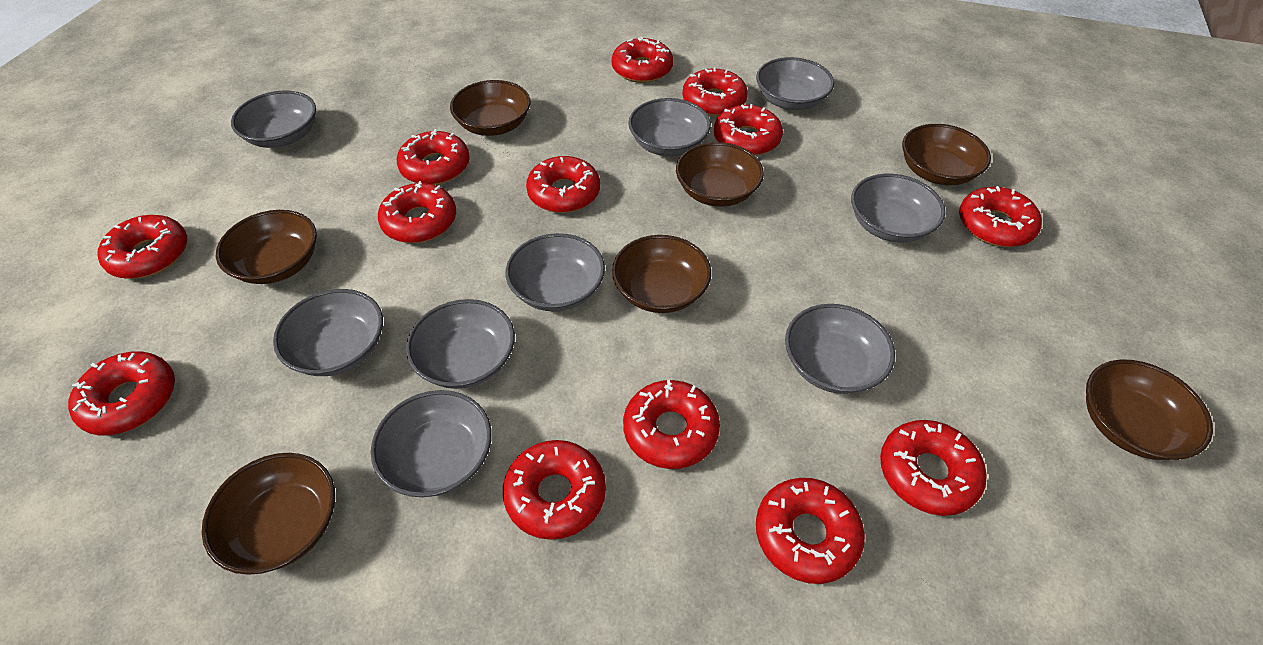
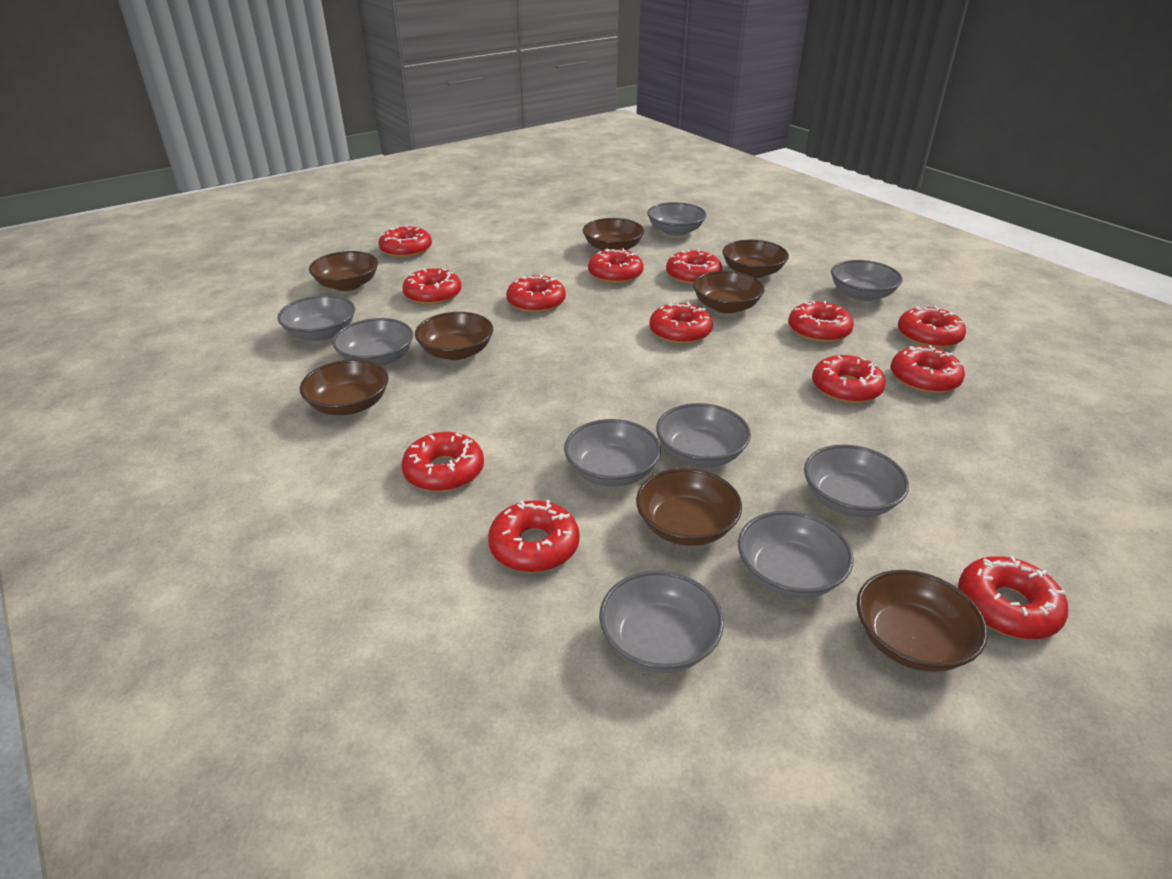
brown bowl: [202,453,335,575] [216,210,317,284] [450,80,530,136] [612,235,711,313] [676,142,764,207] [902,124,991,185] [1086,359,1213,460] = 7 -> [300,359,389,415] [309,251,378,291] [415,312,493,360] [583,218,644,251] [636,468,742,546] [693,271,765,314] [722,240,789,278] [856,570,988,672] = 8

